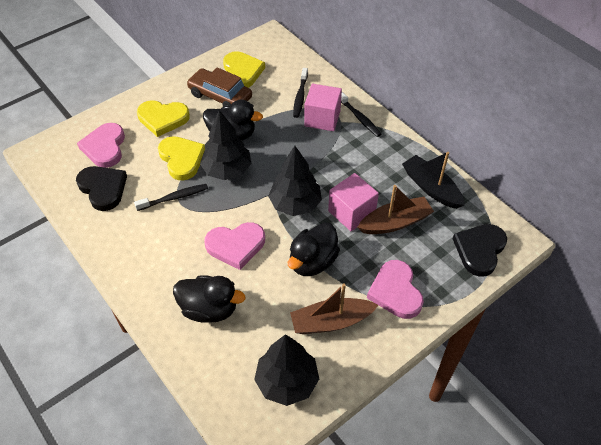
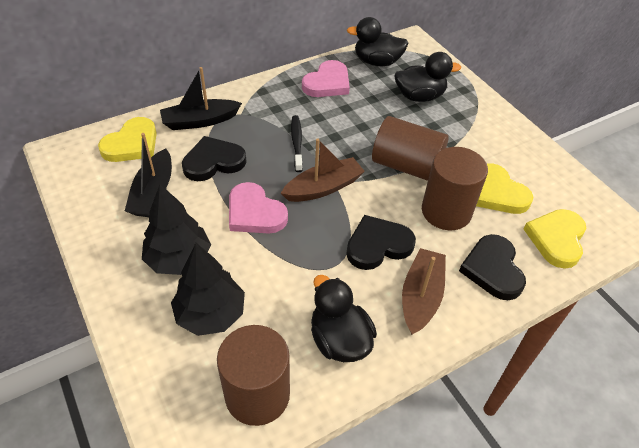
black boat: [402,152,465,209] = 1 -> [125,133,172,217] [160,67,242,130] = 2
black heart: [76,166,127,211] [453,224,507,277] = 2 -> [182,136,247,181] [346,215,416,270] [459,234,526,300] = 3
black toothbrush: [134,184,208,211] [293,68,308,118] [341,92,381,137] = 3 -> [291,115,303,172] = 1
black tree: [200,110,252,180] [254,334,319,406] [268,146,322,216] = 3 -> [142,184,211,275] [171,243,245,336] = 2
brown car: [187,67,252,107] = 1 -> none = 0
brown cylinder: none = 0 -> [217,325,290,426] [372,116,449,181] [422,147,488,230] = 3
pink cube: [304,84,342,131] [328,173,379,231] = 2 -> none = 0
pink heart: [77,123,125,168] [204,222,265,270] [367,260,424,319] = 3 -> [229,182,288,233] [302,60,350,97] = 2

